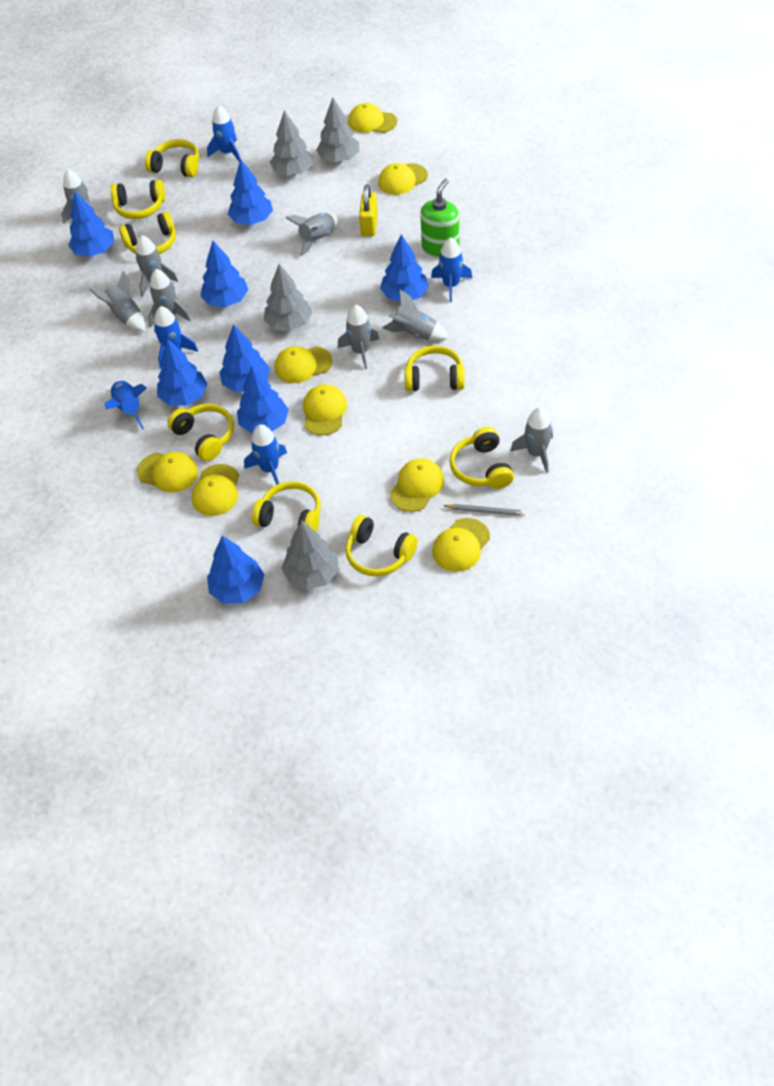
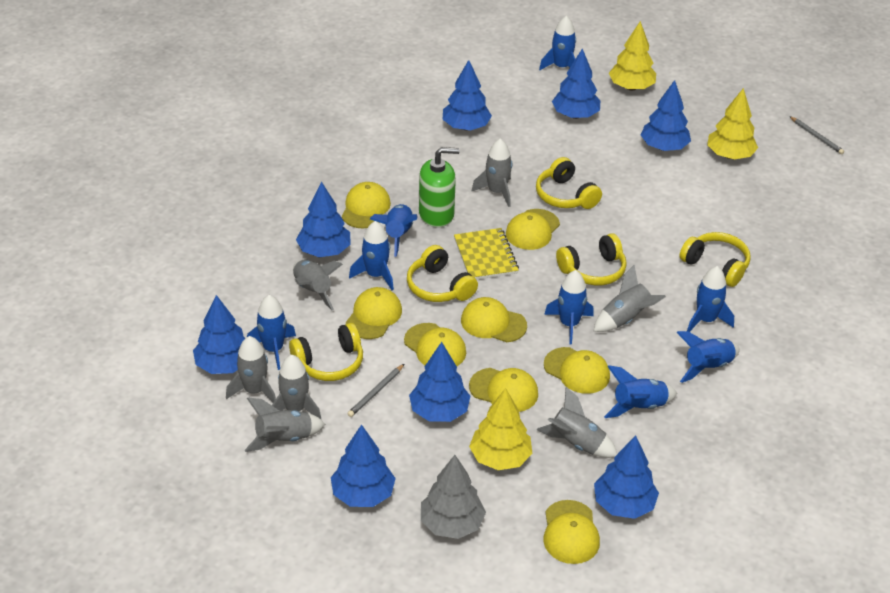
blue rocket: [105,381,146,429] [154,306,198,369] [207,105,240,162] [244,424,287,485] [431,237,472,302] = 5 -> [247,295,296,370] [349,221,394,290] [370,204,418,257] [539,16,576,70] [544,270,594,345] [604,365,677,418] [676,331,740,383] [687,266,734,332] = 8
grey pencil: [444,504,525,516] = 1 -> [347,364,404,417] [789,116,844,154] = 2
grey rocket: [61,169,98,224] [89,271,145,332] [136,235,178,297] [148,269,191,328] [285,213,338,256] [338,305,379,369] [382,290,448,341] [510,408,553,473] = 8 -> [226,336,276,403] [245,397,325,452] [272,355,322,420] [293,259,343,310] [472,138,512,207] [537,387,617,458] [593,265,666,332] = 7
grey tree: [264,264,312,331] [270,110,313,176] [281,520,339,590] [316,97,359,162] = 4 -> [421,455,486,539] = 1
yellow headphones: [111,180,165,219] [119,212,176,254] [145,139,199,177] [168,404,234,461] [252,481,321,532] [345,515,418,576] [405,346,465,391] [450,427,514,489] = 8 -> [289,323,363,381] [407,245,478,302] [536,157,602,209] [556,233,627,285] [680,232,751,287] = 5
yellow notebook: none = 0 -> [454,228,519,280] = 1
yellow padlock: [359,184,378,236] = 1 -> none = 0
yellow tree: none = 0 -> [469,388,532,470] [609,21,656,91] [707,88,758,160] = 3

